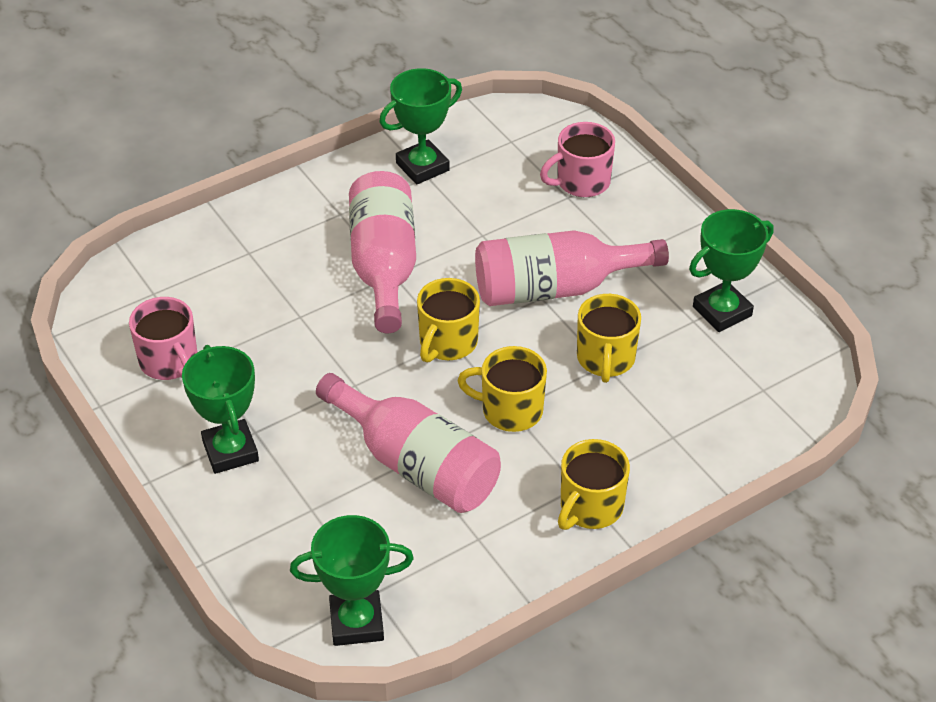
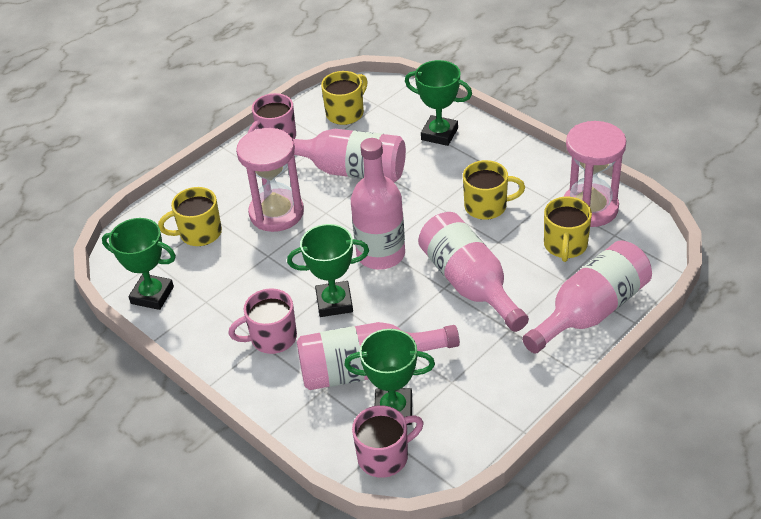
pink bottle: [316,373,501,513] [349,171,416,333] [475,230,669,306] = 3 -> [293,129,406,182] [297,322,460,390] [351,138,405,270] [418,212,529,332] [522,240,652,353] = 5
pink hourglass: none = 0 -> [236,128,304,232] [563,121,626,227] = 2
pink mug: [129,297,197,380] [540,122,615,197] = 2 -> [228,288,297,354] [247,93,296,139] [352,405,424,478] = 3

